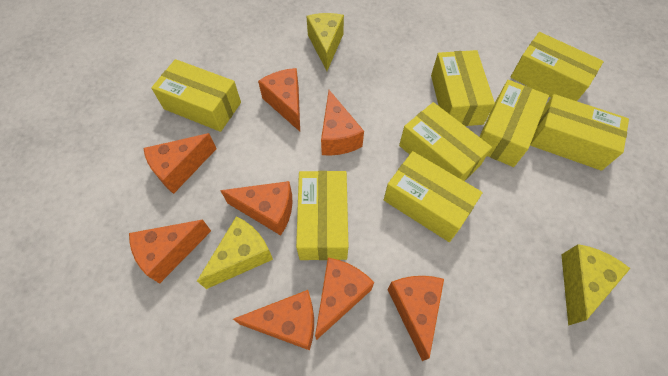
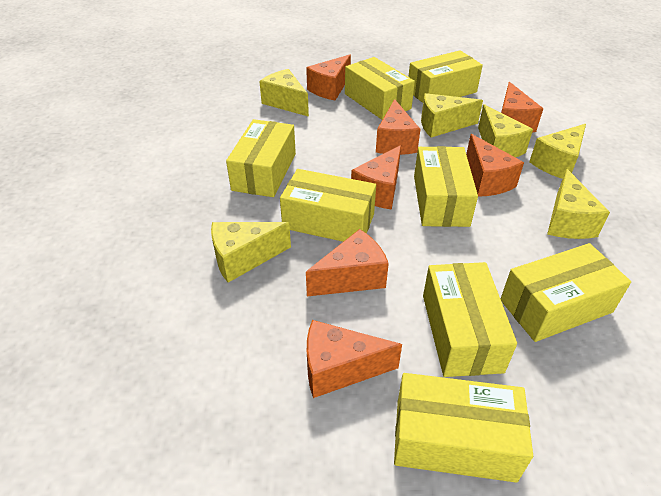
orange cheese: [129,219,211,284] [143,133,217,194] [220,181,292,235] [233,290,314,350] [258,68,300,131] [315,258,374,340] [321,90,364,156] [388,276,444,361] = 8 -> [306,54,351,100] [306,229,389,296] [307,320,402,398] [351,145,401,210] [376,99,420,155] [466,134,524,197] [501,82,543,133] = 7
yellow cheese: [197,216,273,289] [306,13,344,71] [561,244,631,326] = 3 -> [211,222,291,283] [259,69,309,117] [421,93,483,138] [478,104,533,158] [529,124,586,179] [547,169,610,239] = 6

